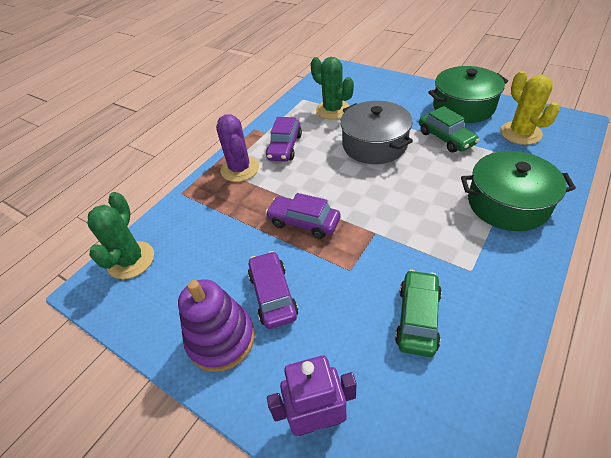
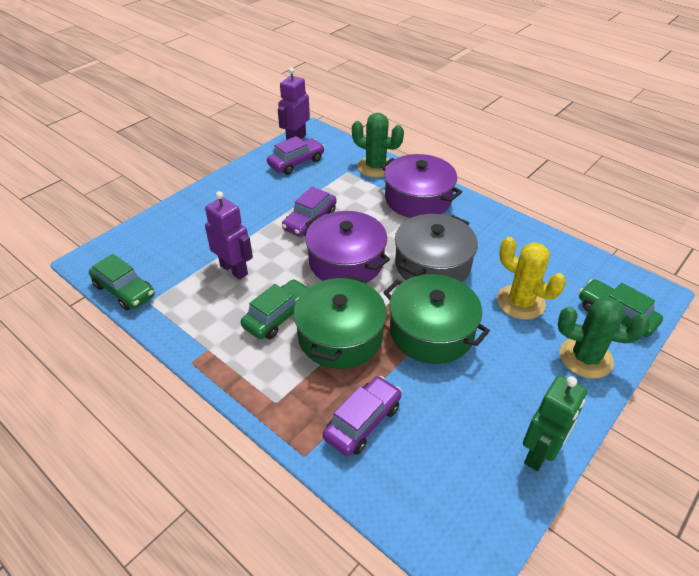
green car: [395,270,442,357] [419,106,479,153] = 2 -> [89,254,154,310] [241,279,309,339] [579,279,663,337] = 3
green robot: none = 0 -> [523,375,587,471] = 1
purple cactus: [216,114,259,182] = 1 -> none = 0
purple pot: none = 0 -> [305,211,390,283] [381,154,462,218] = 2
purple robot: [267,356,356,436] = 1 -> [205,191,253,280] [278,68,310,140] = 2
purple stacking toy: [178,279,255,372] = 1 -> none = 0

